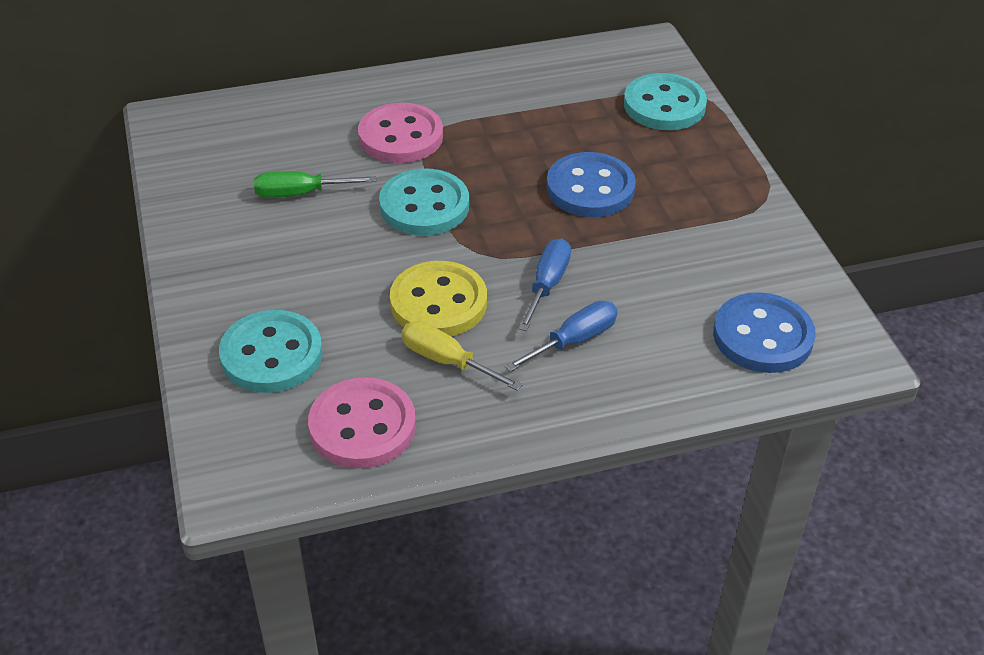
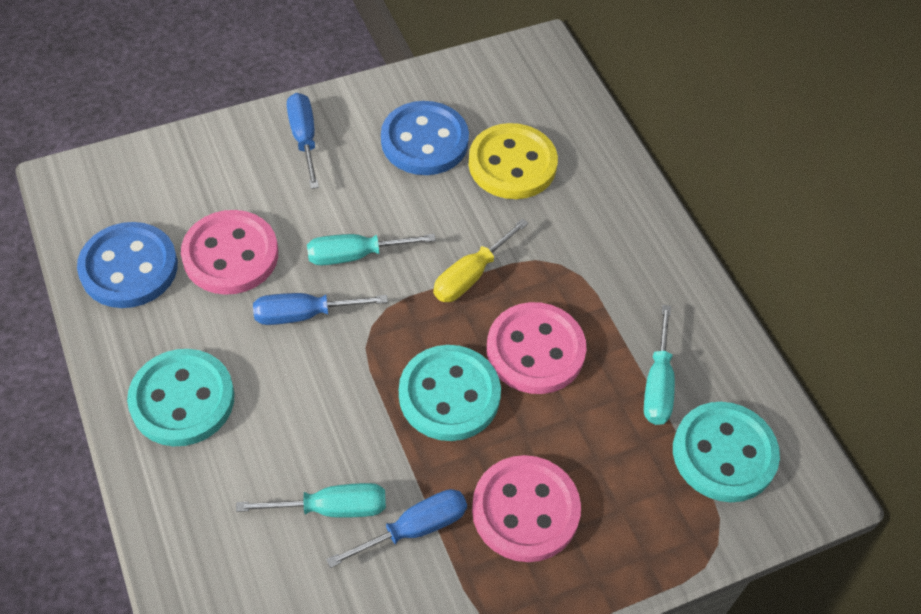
blue screwdriver: [505,301,618,372] [518,239,571,331] = 2 -> [253,293,388,325] [287,93,319,189] [326,489,467,568] = 3
green screwdriver: [254,171,376,198] = 1 -> none = 0
pink button: [308,377,416,469] [358,103,443,163] = 2 -> [181,210,278,295] [472,455,581,562] [487,302,586,394] = 3
turquoise screwdriver: none = 0 -> [236,483,386,518] [307,234,436,265] [644,305,675,425] = 3

